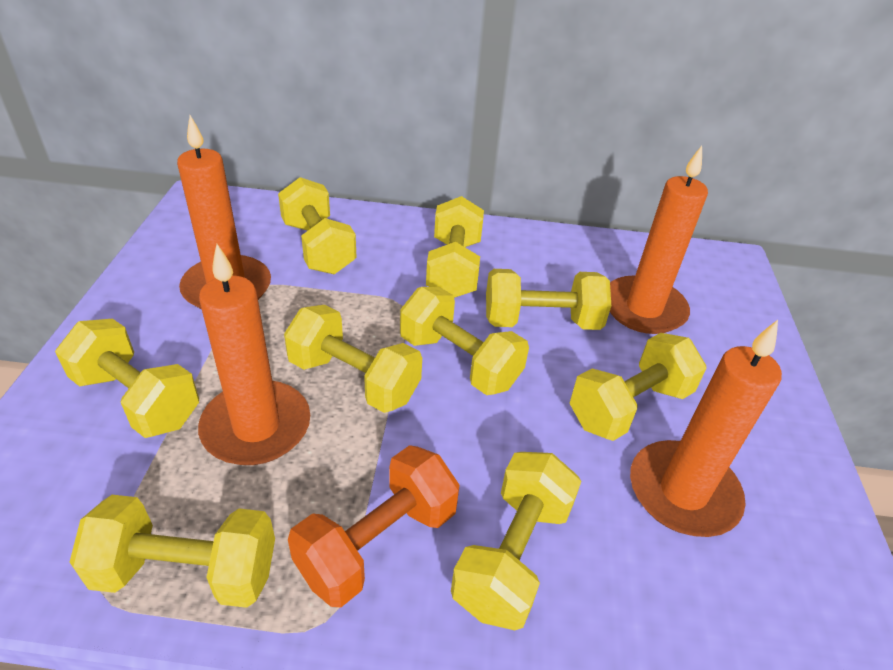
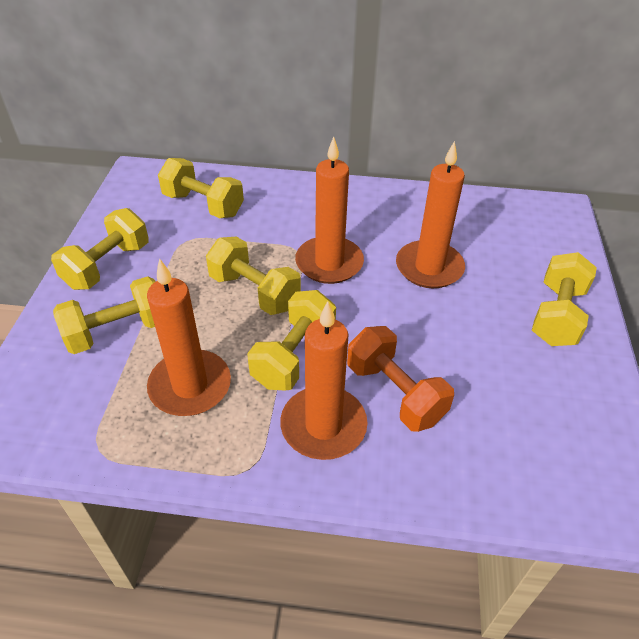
yellow dumbbell: [55,319,199,438] [70,495,275,608] [278,177,357,274] [284,305,422,413] [400,287,529,395] [426,196,484,298] [451,452,581,630] [486,269,611,330] [569,333,707,441] = 9 -> [51,208,149,290] [53,276,156,354] [158,158,244,218] [206,237,301,315] [247,290,336,391] [532,252,597,346] = 6

